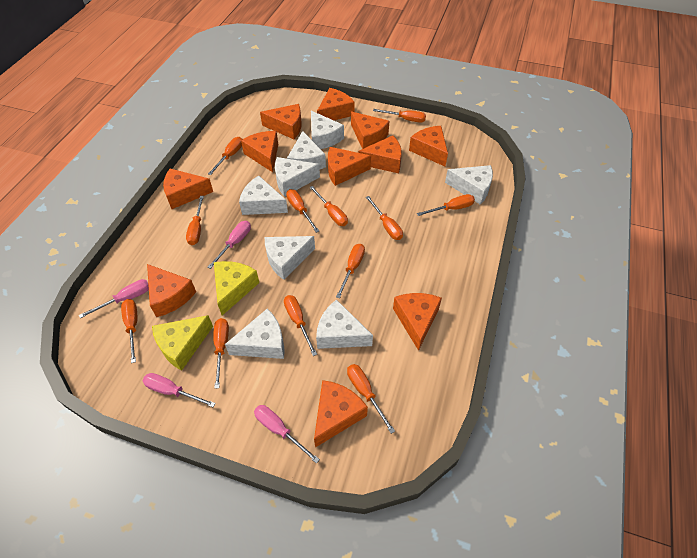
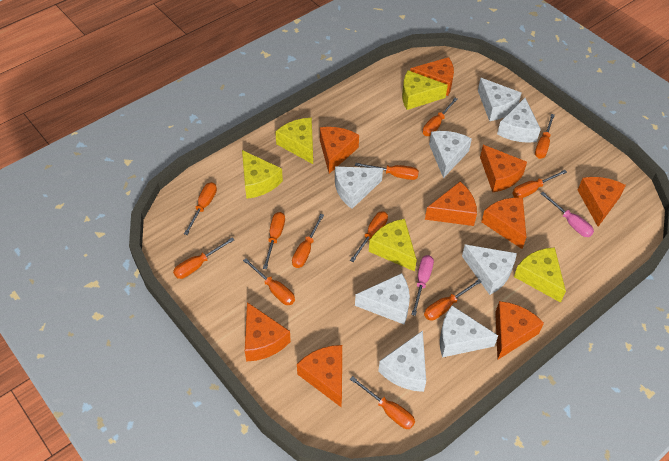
orange cheese: [147,264,196,317] [163,169,213,209] [241,131,278,172] [260,104,302,139] [314,380,368,448] [317,88,355,120] [328,147,371,186] [351,112,389,149] [358,136,402,173] [393,293,442,351] [409,126,448,166] = 11 -> [245,302,291,362] [297,345,342,407] [320,127,359,174] [410,57,454,96] [425,182,477,226] [480,145,527,192] [481,197,526,249] [495,301,544,360] [578,177,626,227] = 9
pink screwdriver: [79,279,149,318] [143,373,216,407] [208,221,251,269] [254,405,320,464] = 4 -> [411,255,434,316] [540,192,594,237] = 2
yellow cheese: [152,315,213,371] [214,261,259,316] = 2 -> [242,150,283,199] [275,118,313,164] [369,219,417,272] [402,70,448,110] [514,247,566,303] = 5

